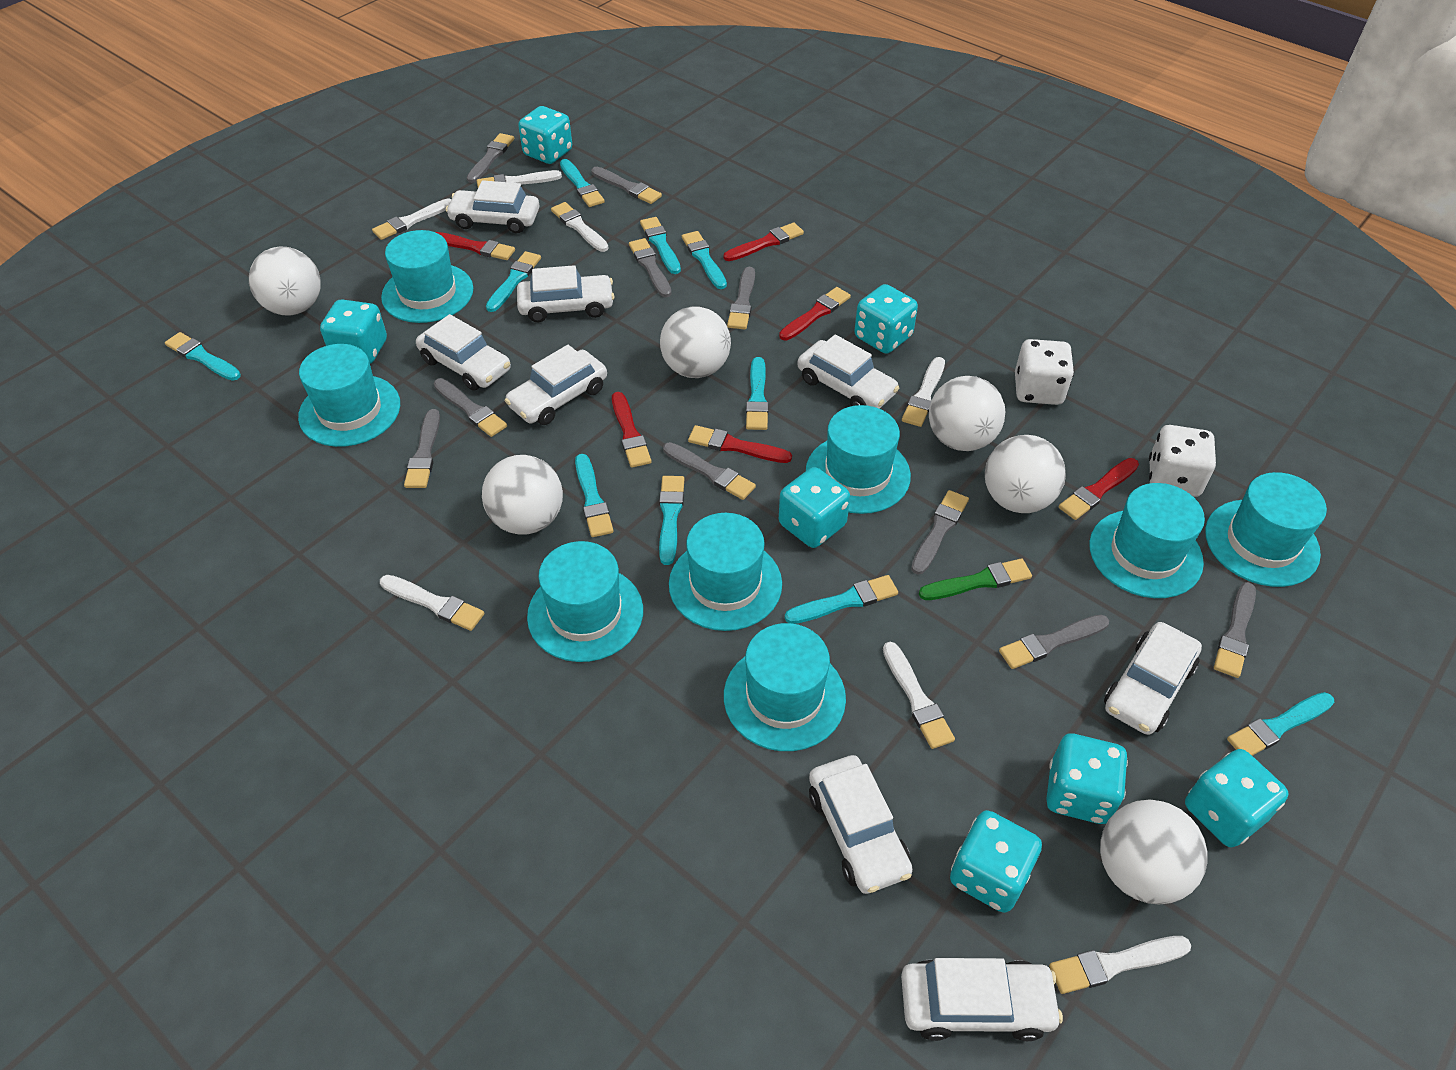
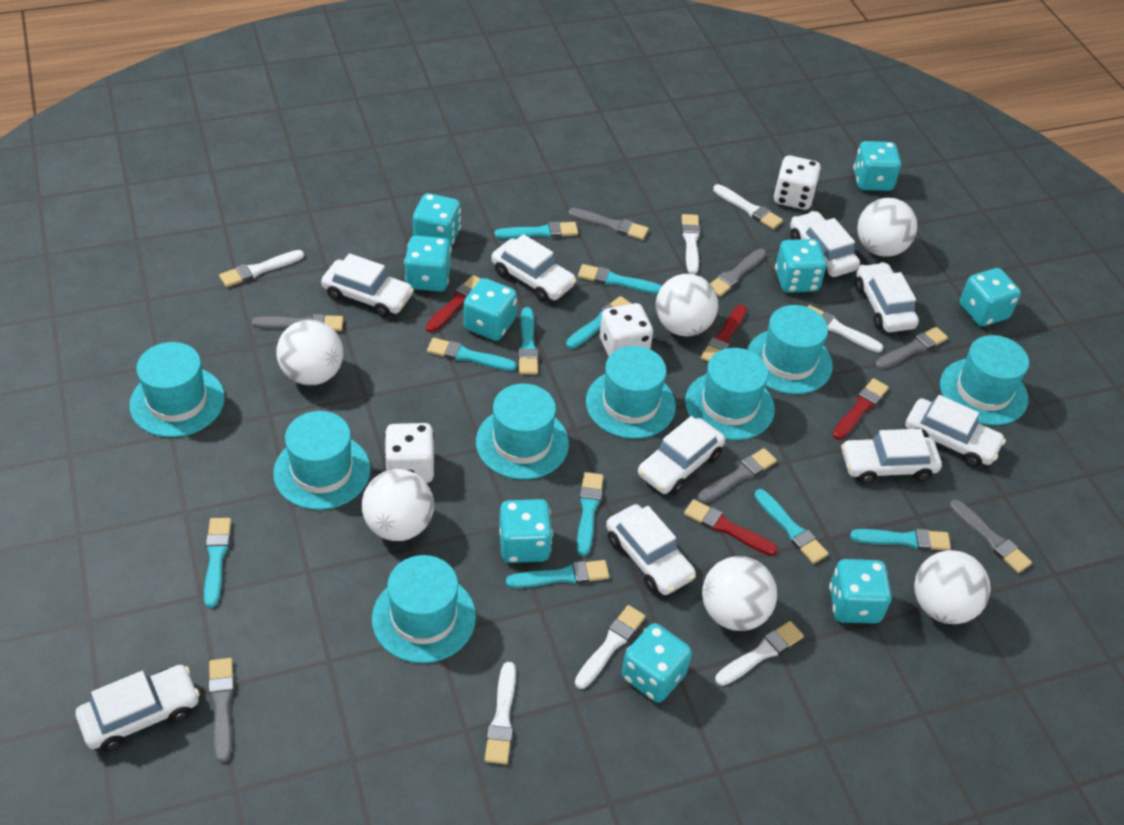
green brush: [919,558,1032,600] = 1 -> none = 0
grey brush: [404,409,440,488] [434,378,507,437] [467,133,514,183] [592,167,662,204] [629,238,672,297] [663,442,756,500] [727,267,755,329] [911,490,969,575] [999,615,1109,669] [1214,582,1256,678] = 10 -> [209,658,234,763] [252,314,344,331] [568,208,649,240] [698,448,777,503] [710,249,766,297] [875,327,948,369] [950,500,1032,573] = 7
red brush: [435,232,515,260] [612,392,651,468] [688,425,792,463] [724,222,804,261] [779,287,851,340] [1059,458,1139,520] = 6 -> [426,275,481,333] [684,499,778,556] [701,305,747,362] [833,378,889,440] = 4
turquoise dice: [320,299,387,364] [518,106,572,164] [779,467,850,548] [855,284,918,354] [950,810,1042,913] [1046,734,1128,824] [1185,749,1289,848] = 7 -> [404,236,451,292] [413,193,461,247] [463,278,517,341] [499,499,553,563] [622,623,692,703] [775,239,827,293] [829,559,892,624] [853,141,901,191] [960,268,1021,326] = 9
white car: [416,314,511,391] [446,180,539,233] [505,345,607,425] [517,265,615,322] [797,335,899,409] [809,755,913,894] [901,958,1063,1041] [1104,622,1202,735] = 8 -> [76,665,200,752] [321,253,414,317] [491,234,576,302] [606,504,696,595] [638,416,725,495] [790,211,860,277] [841,429,942,484] [855,262,919,332] [905,395,1006,467] = 9
white dice: [1015,339,1074,405] [1149,425,1216,497] = 2 -> [384,423,435,483] [600,303,653,357] [774,155,821,210] = 3

